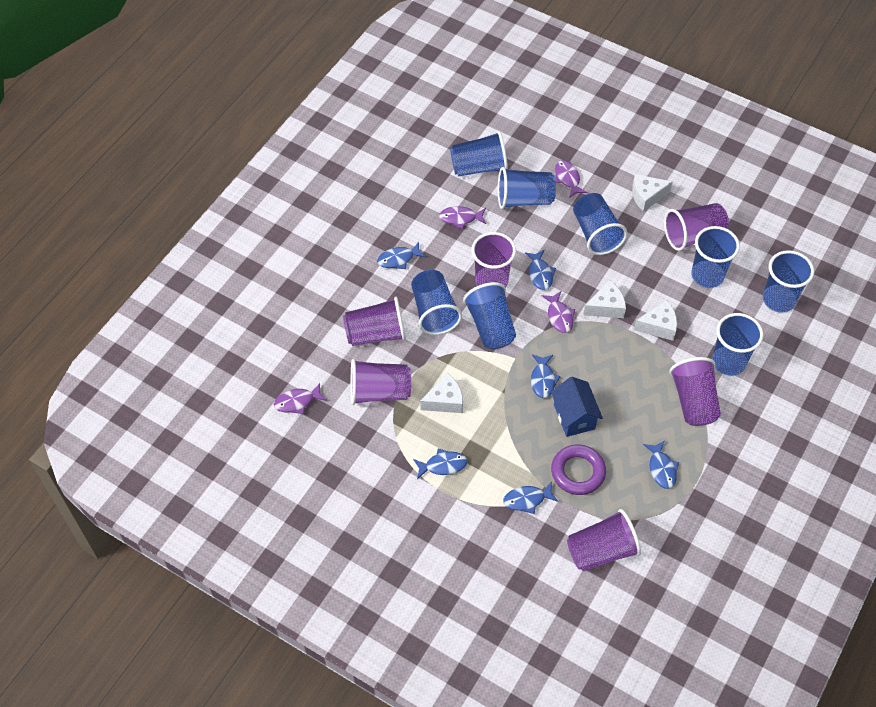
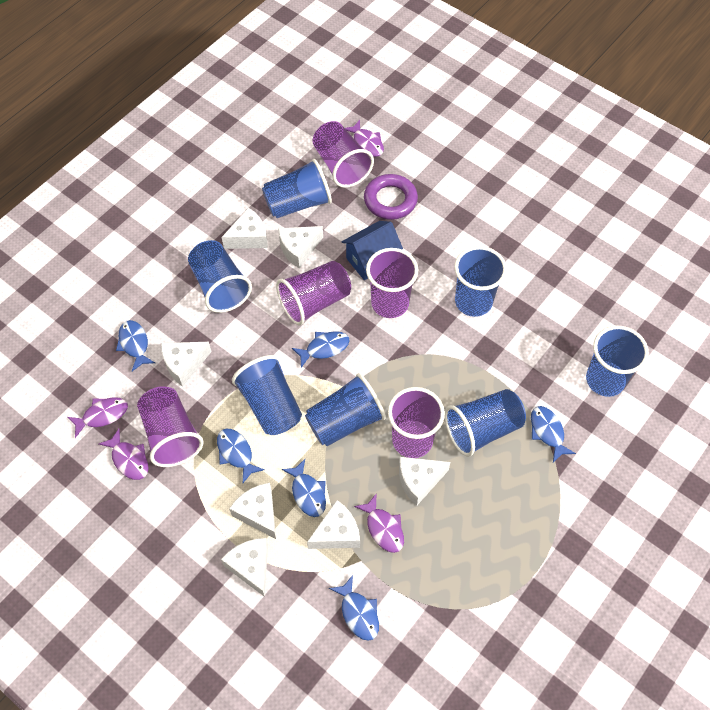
blue cup: [411,270,462,335] [450,131,508,176] [463,282,516,349] [498,167,556,209] [573,193,627,255] [691,226,740,288] [712,313,763,376] [763,250,814,313] = 8 -> [188,240,252,313] [232,355,302,435] [262,159,332,218] [305,373,386,446] [445,389,526,457] [454,246,507,317] [586,326,649,397] = 7
purple cup: [343,297,406,346] [351,359,411,405] [471,232,516,288] [567,509,641,571] [664,203,729,251] [669,357,721,426] = 6 -> [137,386,204,467] [276,261,351,325] [312,121,374,188] [366,248,418,318] [388,387,445,458] = 5
white cheese: [420,373,463,413] [583,280,626,318] [632,174,673,212] [634,300,677,341] = 4 -> [161,342,211,387] [221,538,268,597] [222,208,268,249] [229,483,276,539] [278,226,323,268] [307,500,360,549] [399,457,450,506] = 7

